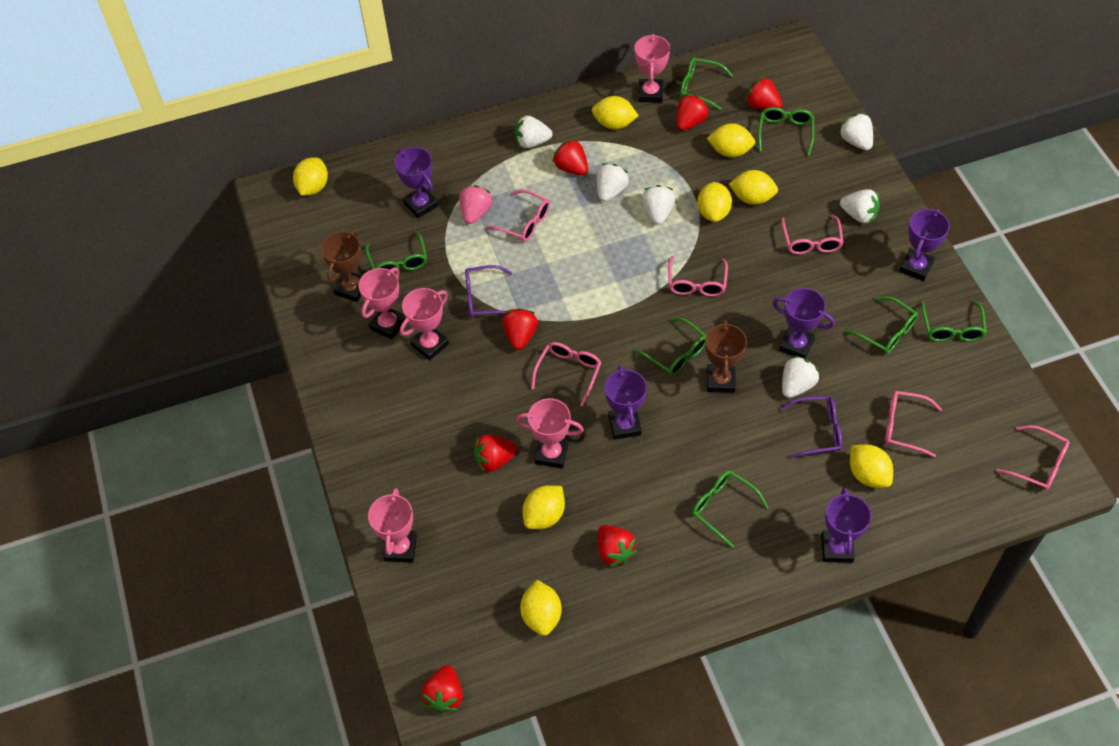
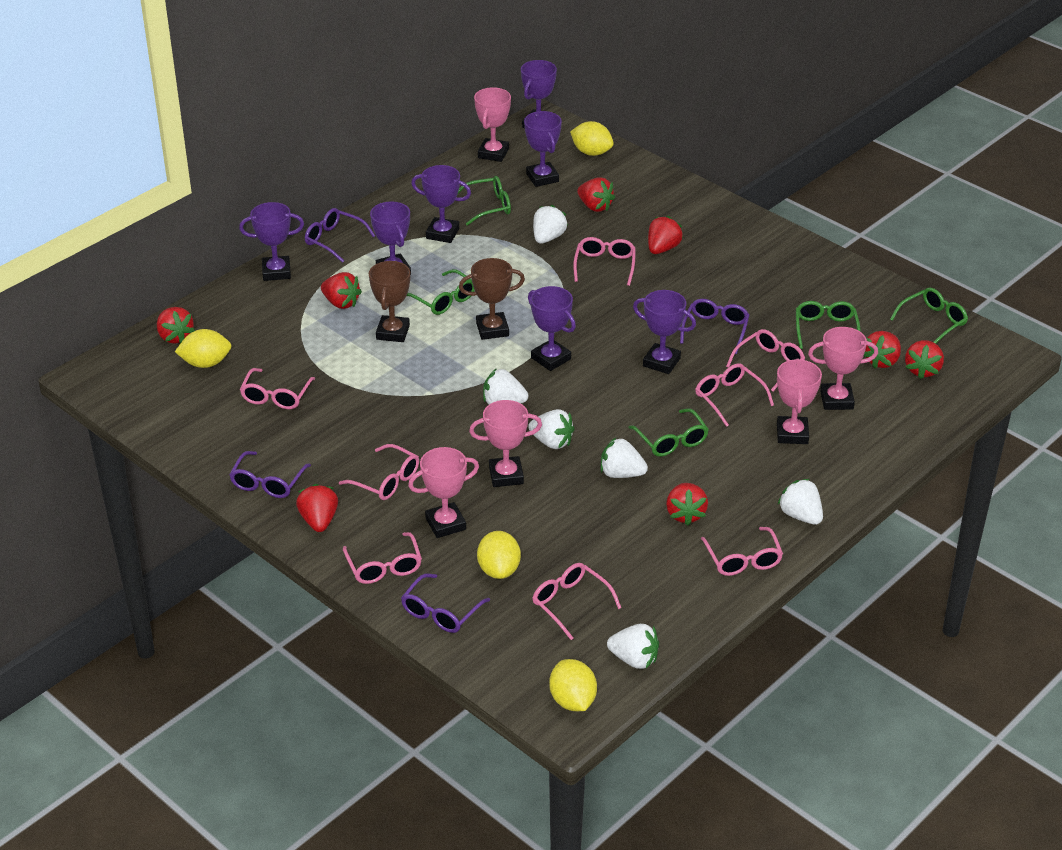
green glasses: [365,231,427,273] [635,318,706,376] [680,57,733,110] [692,471,769,548] [758,107,815,156] [845,296,918,354] [921,301,987,342] = 7 -> [407,269,475,315] [457,176,511,226] [628,408,709,457] [796,301,861,349] [890,288,968,344] = 5
pink glasses: [486,190,550,242] [531,342,602,406] [668,256,728,296] [781,215,844,254] [885,391,942,457] [996,425,1070,490] = 6 -> [240,368,315,409] [339,444,419,500] [343,532,422,584] [532,563,621,640] [573,237,636,286] [695,364,774,427] [701,527,783,576] [726,329,805,391] = 8
pink strawberry: [460,185,492,224] = 1 -> none = 0
purple glasses: [465,265,512,317] [780,396,842,458] = 2 -> [229,451,311,498] [305,208,375,263] [401,573,490,633] [680,299,749,354] = 4
purple trophy: [394,147,438,218] [605,365,647,440] [772,288,835,359] [821,488,872,563] [899,209,950,281] = 5 -> [239,202,304,281] [370,201,411,275] [411,165,471,243] [521,60,557,128] [524,111,562,187] [528,286,576,371] [633,290,696,374] = 7
red strawberry: [421,665,463,714] [474,434,518,472] [502,308,538,350] [552,139,588,175] [597,525,638,567] [676,94,709,130] [745,76,783,110] = 7 -> [157,307,195,344] [296,484,338,532] [321,272,362,309] [577,177,615,212] [648,216,683,254] [666,483,708,526] [864,331,901,369] [905,340,944,379] = 8
yellow lemon: [293,157,328,196] [520,580,562,636] [522,485,565,529] [592,96,639,129] [697,182,732,222] [707,123,755,157] [729,170,778,205] [850,445,893,488] = 8 -> [175,329,232,368] [477,531,521,579] [549,659,597,711] [570,121,614,156] = 4

